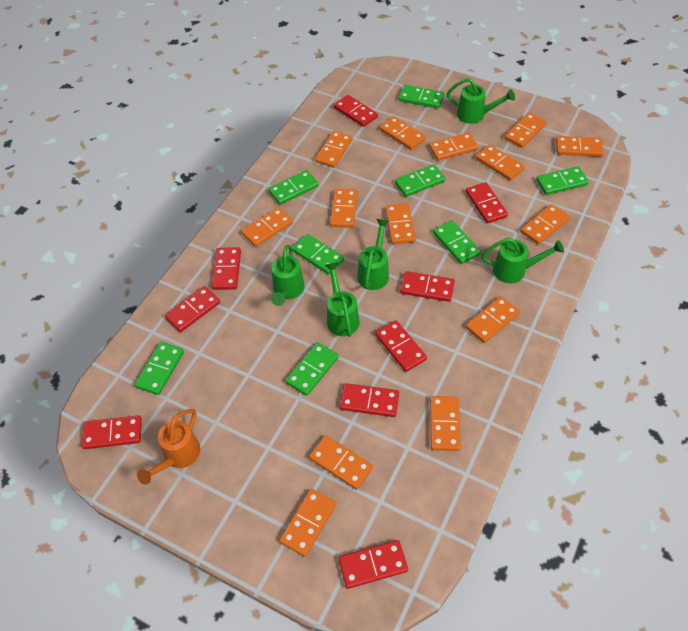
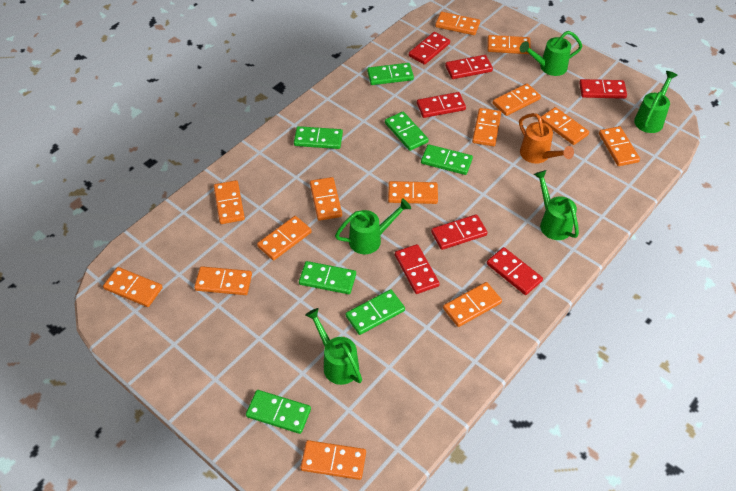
green domino: [135,342,184,395] [268,170,319,205] [285,342,339,396] [292,234,344,275] [395,164,445,197] [398,85,444,109] [433,220,481,264] [536,166,589,195] = 8 -> [246,390,311,434] [294,126,343,149] [299,261,356,294] [346,289,405,335] [367,63,414,85] [385,112,429,151] [421,144,473,175] = 7
red domino: [81,415,142,449] [165,286,220,332] [212,247,241,290] [334,95,378,127] [338,540,408,589] [340,383,399,417] [375,320,427,372] [400,271,455,302] [466,182,508,224] = 9 -> [395,244,440,294] [409,32,450,65] [417,92,466,118] [431,214,488,250] [445,55,493,79] [487,247,543,295] [579,79,627,99] = 7

